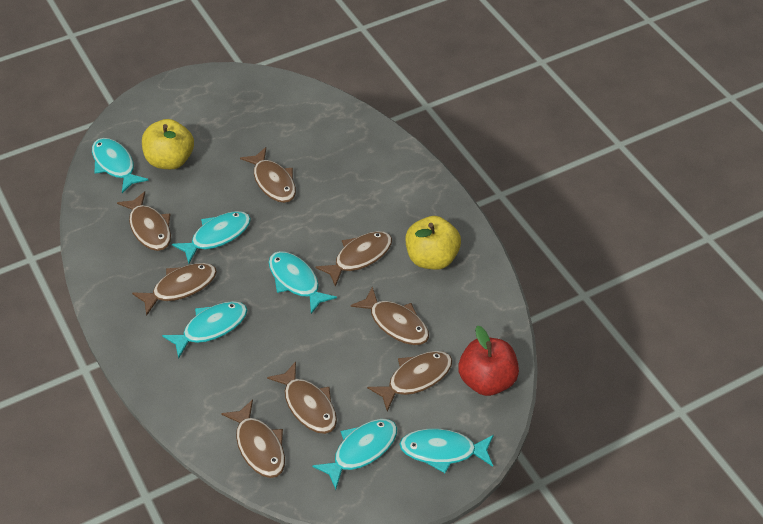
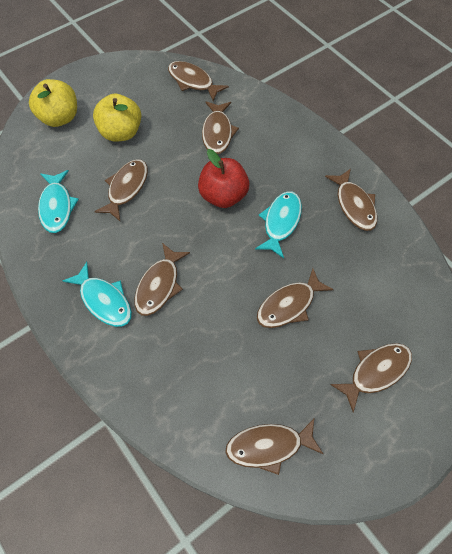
turquoise fish: [92,138,149,193] [162,301,247,359] [172,211,251,264] [269,251,337,314] [312,419,397,490] [399,429,494,473] = 6 -> [38,170,79,233] [63,262,132,327] [255,191,302,258] = 3

